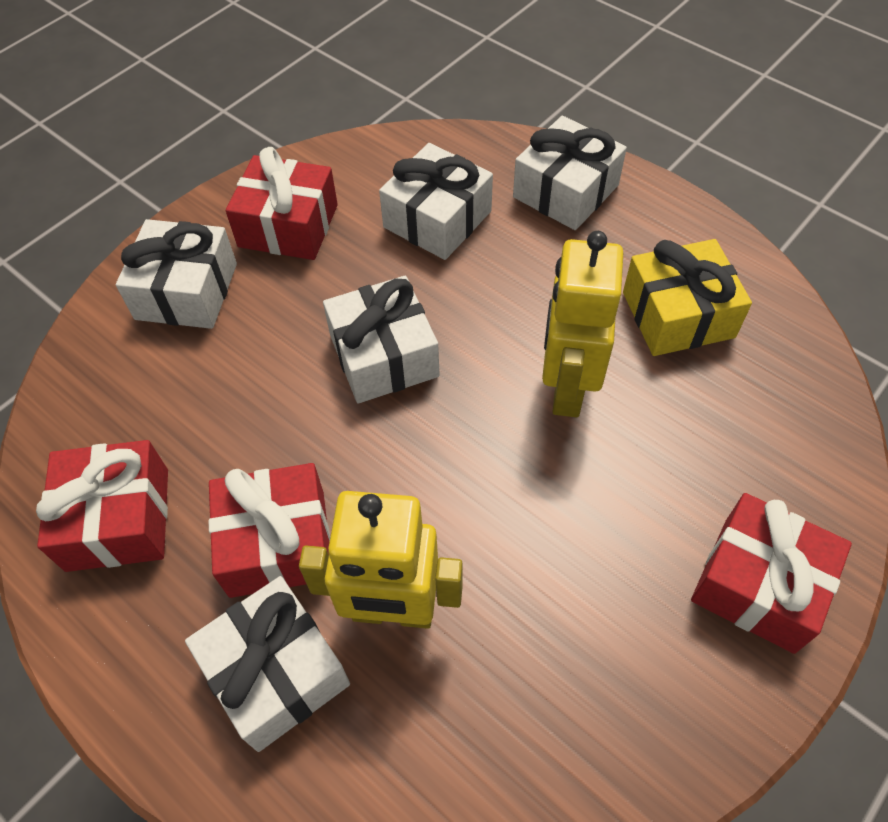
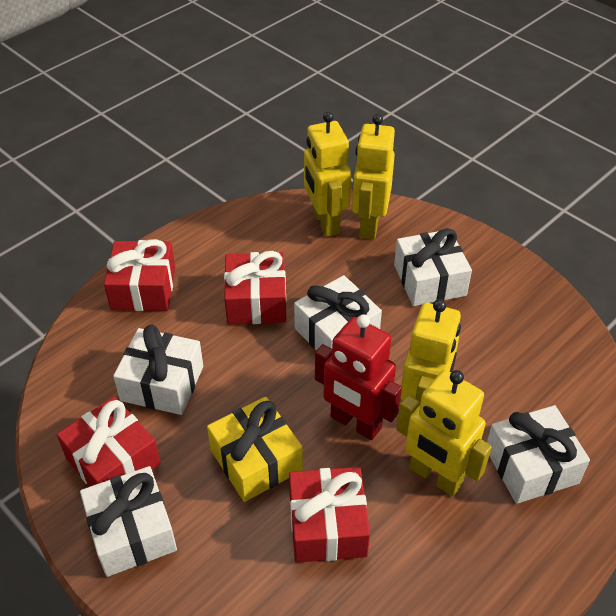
red robot: none = 0 -> [315,314,402,440] = 1
yellow robot: [299,491,462,629] [542,231,623,417] = 2 -> [304,112,351,237] [352,114,395,239] [396,370,492,496] [400,299,461,405] = 4

